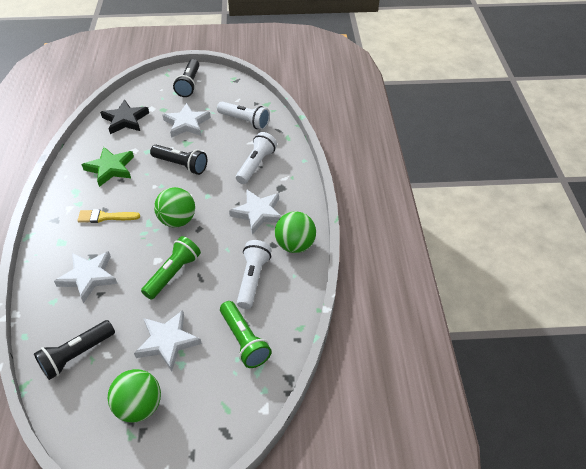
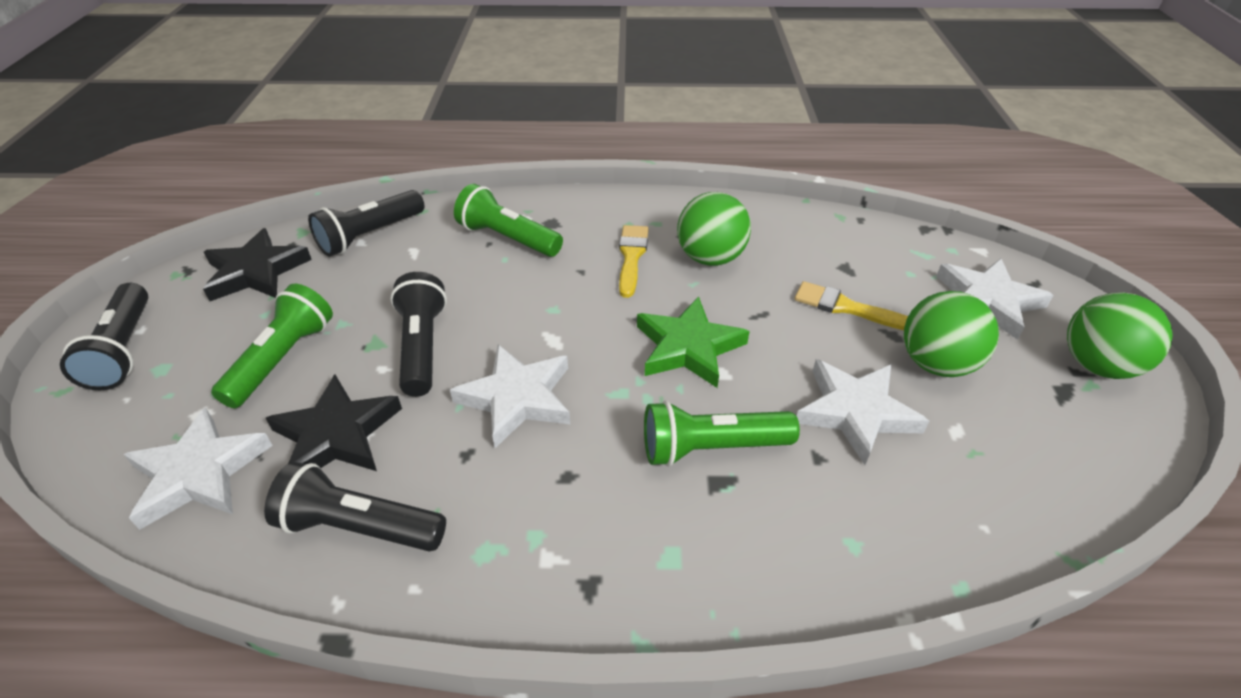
black flashlight: [34,320,115,380] [150,145,207,175] [173,59,199,97] = 3 -> [60,283,148,390] [264,462,446,551] [308,190,425,257] [390,272,447,397] = 4
black star: [100,99,149,134] = 1 -> [203,228,312,301] [266,375,402,471] = 2
green flashlight: [141,236,201,300] [220,301,272,368] = 2 -> [211,284,333,408] [454,184,563,257] [644,401,800,467] = 3
white flashlight: [217,102,270,130] [236,132,277,184] [237,240,272,309] = 3 -> none = 0
yellow brush: [77,209,140,223] = 1 -> [619,225,649,298] [794,281,908,330] = 2

